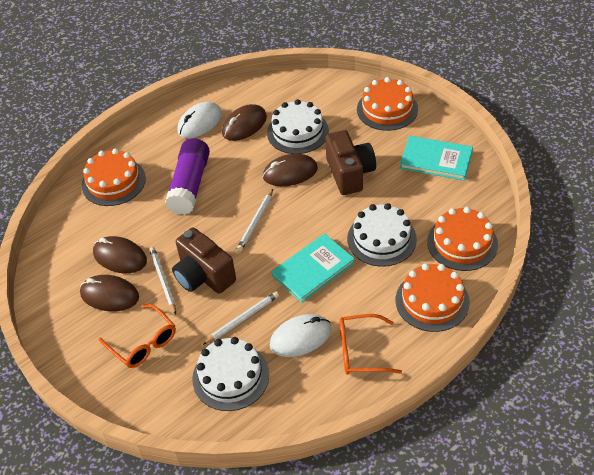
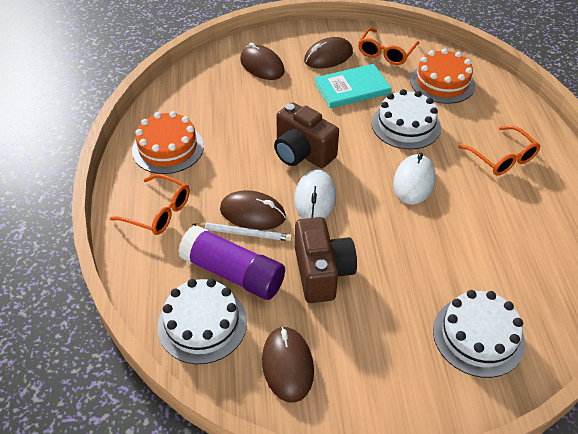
orange cake: [82,148,146,206] [357,77,418,131] [396,263,470,332] [427,207,498,271] = 4 -> [132,111,204,174] [410,49,476,104] = 2
orange glasses: [99,304,176,368] [339,314,402,375] = 2 -> [110,174,190,235] [358,28,419,65] [458,126,540,175] = 3
turquoise book: [272,233,355,303] [400,136,473,181] = 2 -> [314,64,392,108] = 1
white pencil: [149,247,176,315] [203,291,279,345] [237,189,273,252] = 3 -> [193,223,292,241] = 1

